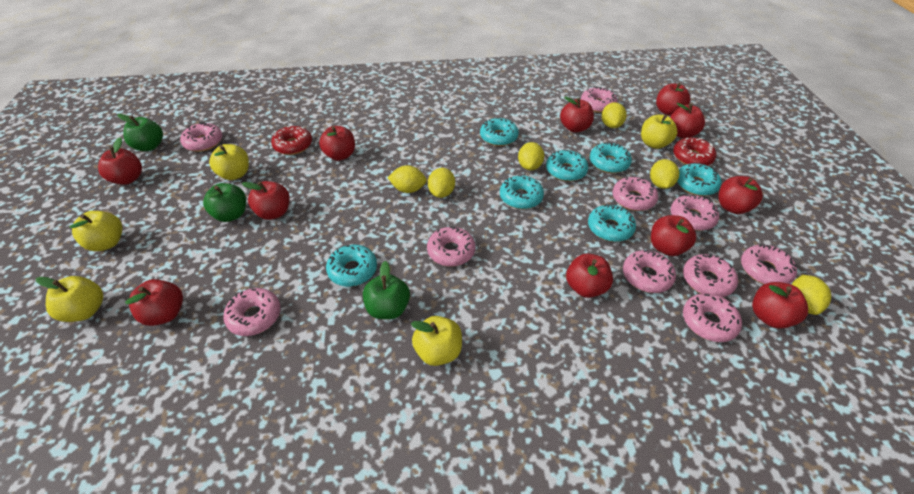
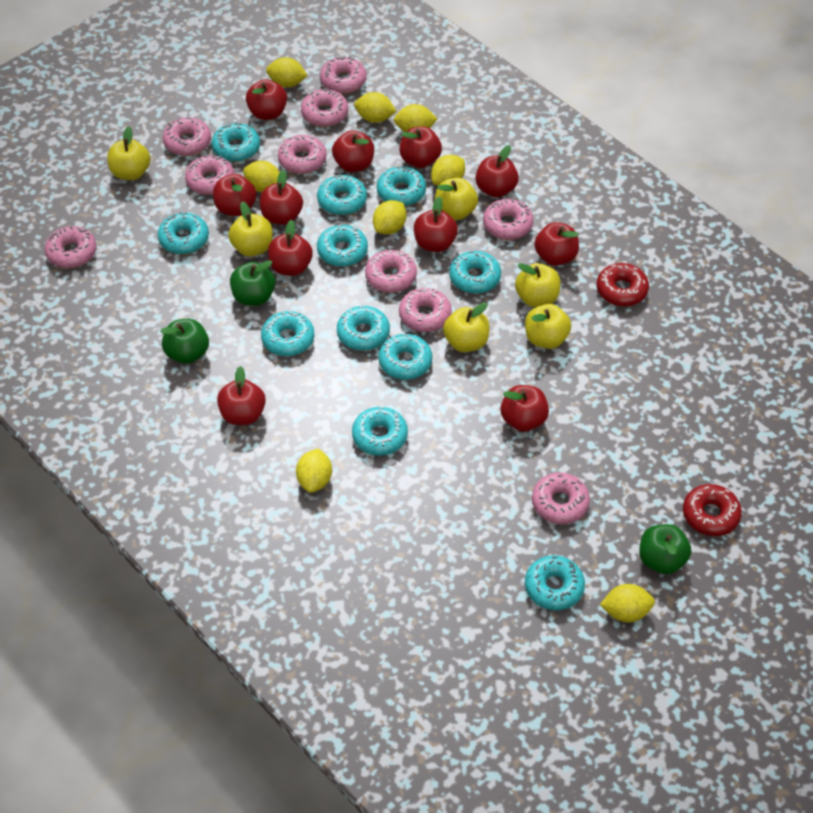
turquoise donut: [326,245,377,287] [480,118,519,146] [500,175,544,209] [546,150,588,182] [588,204,636,242] [590,142,632,173] [677,163,722,196] = 7 -> [158,212,209,254] [211,122,260,162] [261,311,314,356] [317,175,367,215] [317,224,368,267] [337,306,390,351] [352,407,408,456] [377,166,426,206] [378,334,432,380] [449,251,501,294] [525,555,585,610] = 11
yellow apple: [36,276,103,322] [70,211,122,251] [209,144,249,180] [411,316,462,366] [641,115,678,149] = 5 -> [107,126,150,180] [228,201,273,257] [435,178,478,220] [443,302,489,352] [515,263,560,307] [525,304,571,349] = 6
yellow lemon: [388,165,427,193] [428,168,455,198] [518,142,544,170] [602,102,627,128] [650,159,679,189] [791,275,831,315] = 6 -> [243,161,280,192] [266,57,308,87] [296,448,332,493] [354,92,396,123] [373,200,406,235] [394,104,437,132] [431,155,465,186] [600,584,655,622] = 8

